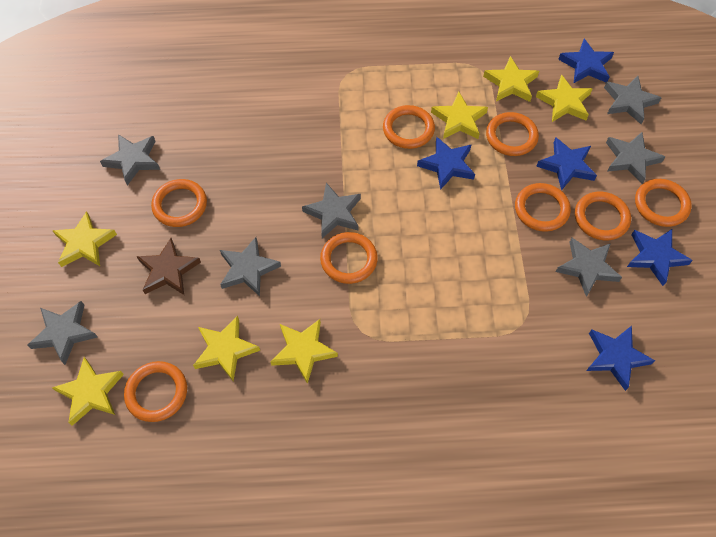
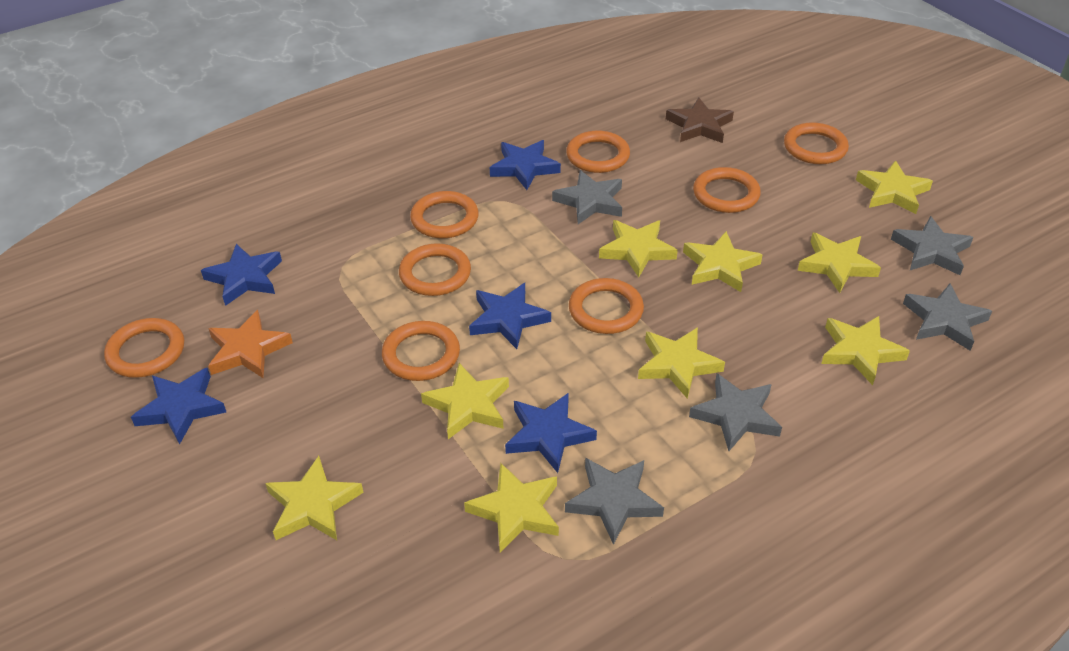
grey star: [28,301,98,365] [100,134,160,186] [220,237,281,296] [302,183,361,238] [556,238,622,297] [604,76,662,124] [606,132,665,184] = 7 -> [552,170,622,224] [565,458,664,545] [689,373,782,451] [891,216,973,275] [903,284,992,351] = 5
orange star: none = 0 -> [208,310,293,378] = 1
yellow star: [52,211,117,267] [52,357,124,426] [193,316,260,381] [271,319,338,384] [431,92,488,139] [483,56,539,102] [536,74,592,122] = 7 -> [265,456,364,540] [421,363,509,439] [464,463,559,553] [599,220,678,278] [638,327,725,399] [683,231,762,292] [798,233,881,293] [821,316,910,385] [856,161,933,214] = 9

